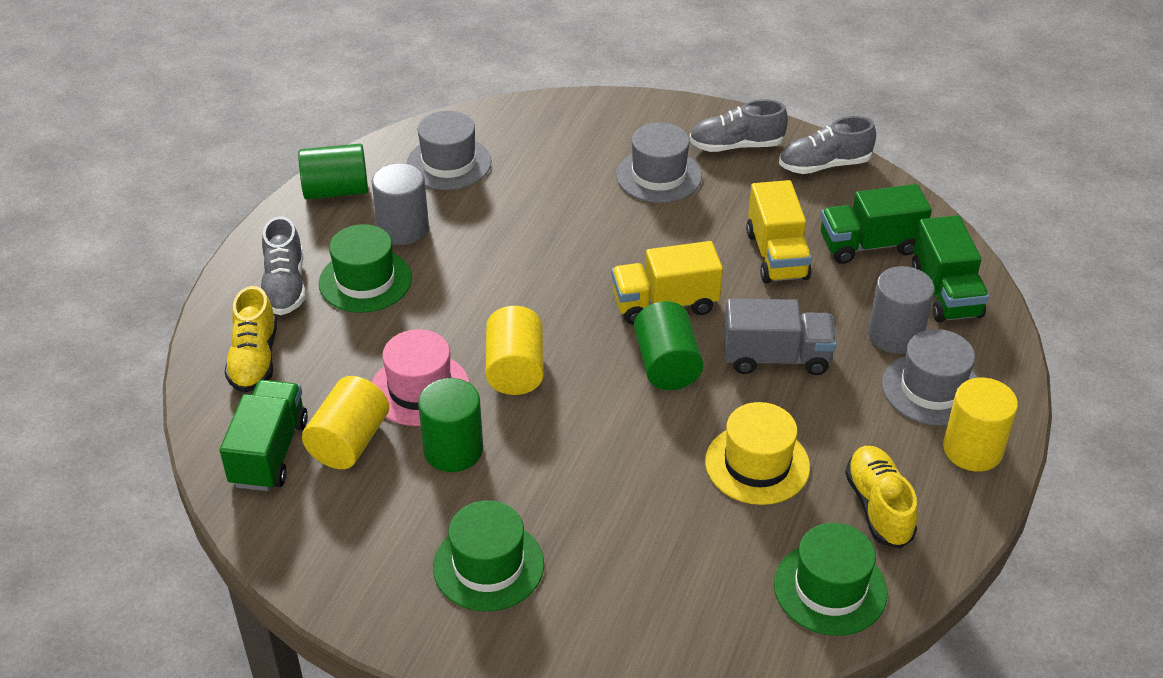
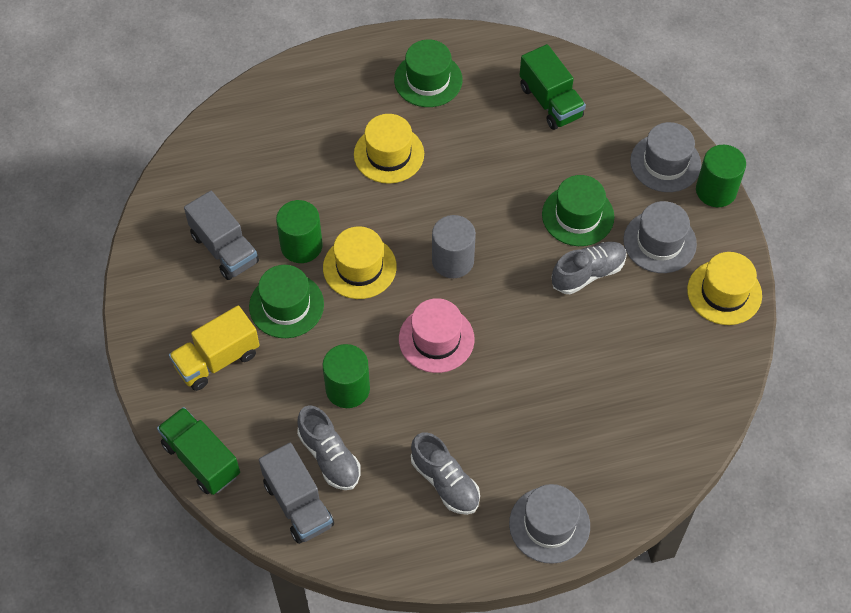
green truck: [220,380,308,491] [821,184,931,264] [912,215,989,323] = 3 -> [157,407,240,495] [520,44,586,130] = 2
grey cylinder: [372,163,429,245] [868,266,935,354] = 2 -> [432,215,476,278] = 1
grey truck: [724,299,837,375] = 1 -> [184,191,259,280] [259,443,334,544] = 2
yellow cylinder: [302,376,389,469] [486,306,544,395] [943,378,1018,472] = 3 -> none = 0
yellow hat: [705,402,810,505] = 1 -> [323,226,397,299] [354,114,424,184] [687,252,762,325] = 3
yellow shoe: [224,286,277,393] [845,446,918,549] = 2 -> none = 0
yellow truck: [611,241,723,324] [746,180,812,283] = 2 -> [169,305,260,391] = 1

